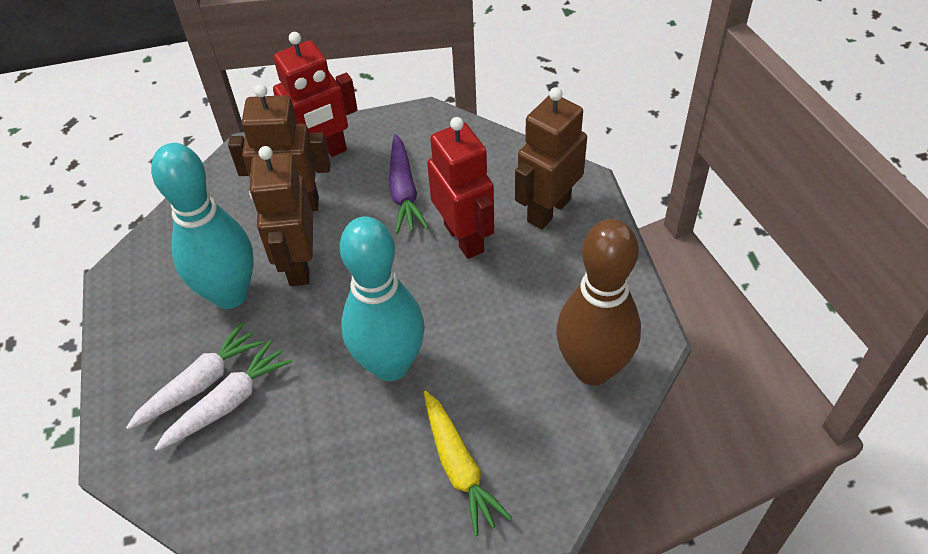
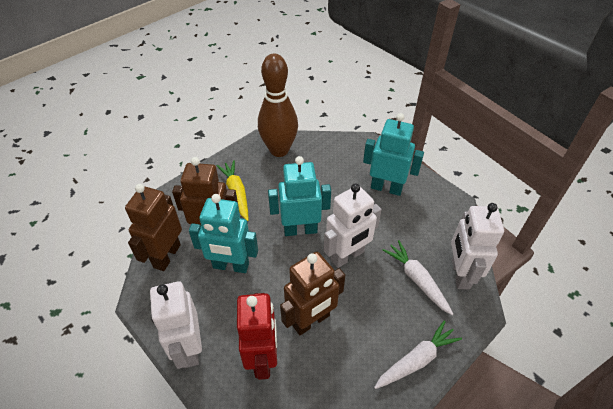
purple carrot: [389,134,429,234] = 1 -> none = 0
red robot: [273,32,358,157] [427,117,494,259] = 2 -> [237,293,277,380] = 1
turquoise bowling pin: [151,143,254,309] [340,216,425,381] = 2 -> none = 0
turquoise robot: none = 0 -> [189,194,258,273] [268,156,331,236] [363,113,424,196] = 3
white robot: none = 0 -> [150,281,202,369] [324,183,382,268] [451,203,504,289] = 3

